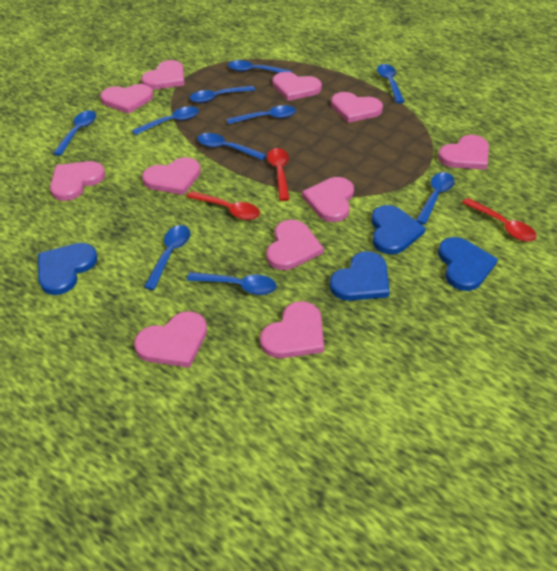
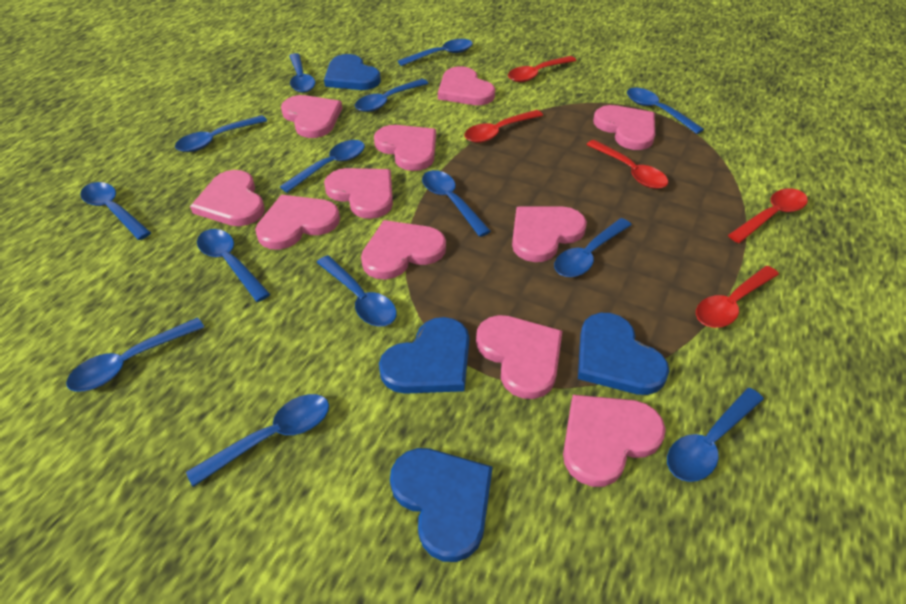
blue spoon: [53,111,96,156] [132,106,199,135] [144,225,190,290] [187,272,277,295] [190,86,255,103] [197,133,267,160] [227,105,296,124] [228,60,292,73] [377,64,404,103] [416,172,455,225] = 10 -> [66,317,204,392] [80,182,151,240] [175,115,267,152] [186,394,329,487] [197,229,270,302] [280,140,365,193] [289,53,315,93] [317,255,397,327] [355,79,429,112] [398,39,473,66] [422,170,491,237] [554,218,632,277] [627,88,704,134] [667,388,764,482] = 14
red spoon: [187,191,260,220] [267,148,289,201] [462,198,537,242] = 3 -> [464,110,543,143] [508,56,576,82] [586,140,668,189] [696,266,779,328] [728,188,808,243] = 5

